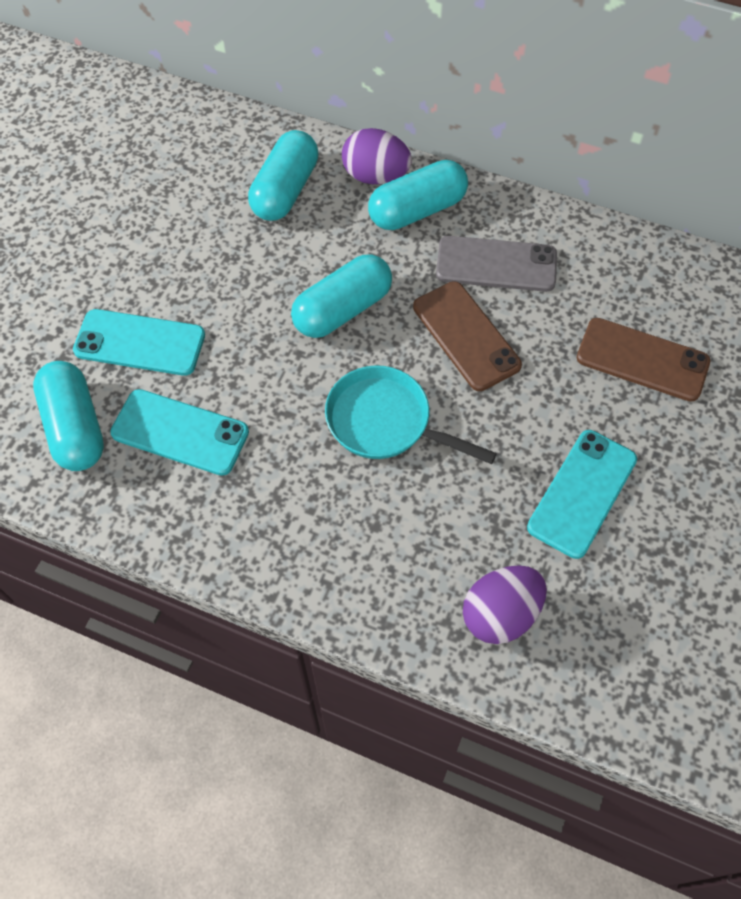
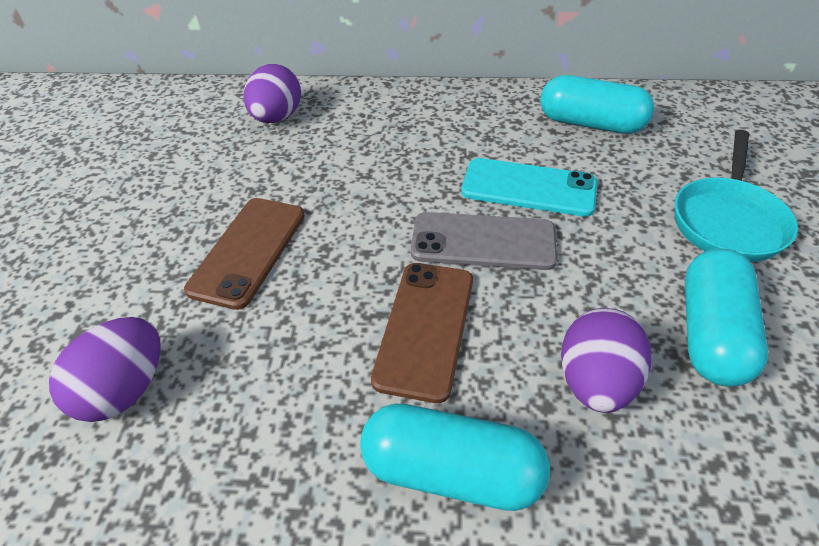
purple egg: [342,128,412,184] [463,565,547,644] = 2 -> [49,317,161,422] [243,64,301,123] [561,308,651,413] = 3
turquoise capsule: [33,361,104,471] [248,130,319,221] [291,254,392,338] [368,160,468,230] = 4 -> [360,404,550,511] [540,75,654,134] [685,248,768,387] = 3
turquoise phone: [73,309,205,376] [110,389,249,476] [527,430,637,559] = 3 -> [461,158,597,217] = 1

